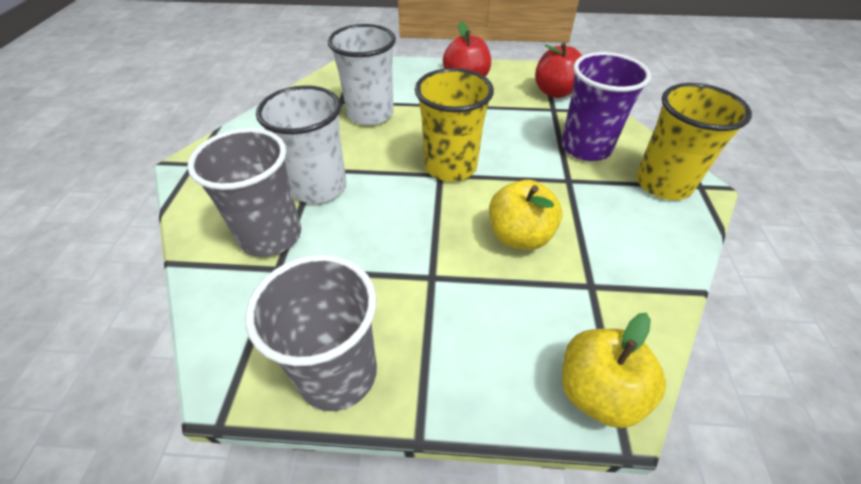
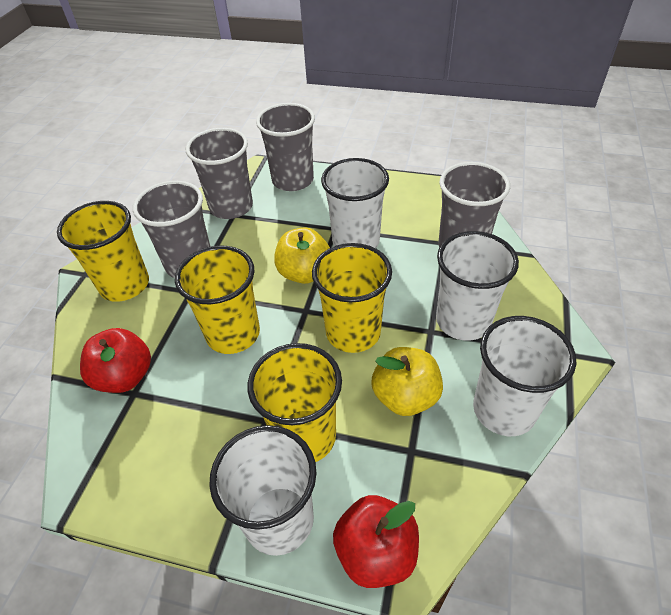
grey cup: [187,128,301,257] [245,255,377,411] = 2 -> [133,181,210,278] [186,128,253,219] [256,103,315,191] [438,162,510,248] = 4
purple cup: [561,52,651,161] = 1 -> none = 0
white cup: [256,85,346,203] [328,24,396,125] = 2 -> [209,425,317,556] [321,158,389,248] [436,231,519,341] [473,316,576,436] = 4
yellow cup: [415,68,494,181] [636,83,752,200] = 2 -> [57,201,149,302] [175,246,260,354] [247,343,342,462] [312,243,392,353] = 4

